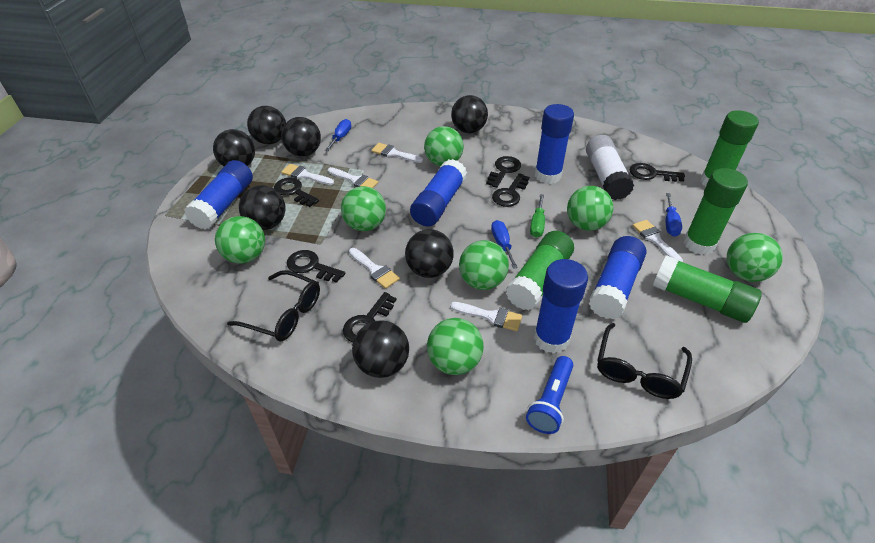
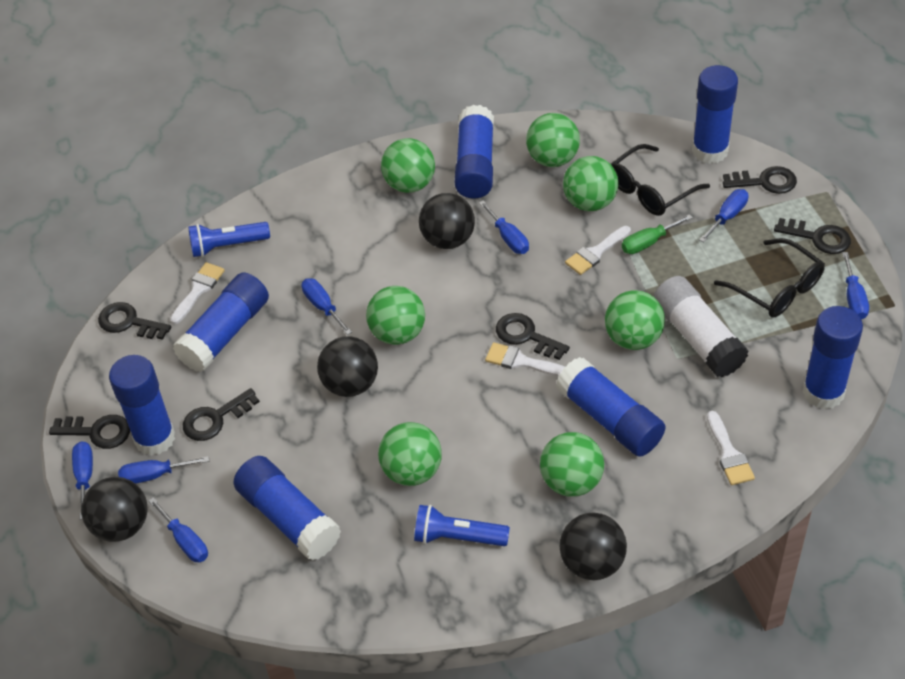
black ball: [213,129,255,166] [239,185,286,230] [247,106,286,144] [281,117,321,157] [352,320,409,378] [405,229,454,278] [451,95,488,133] = 7 -> [81,477,148,542] [317,336,378,397] [419,193,475,249] [559,513,627,580] = 4
blue flashlight: [526,356,573,434] = 1 -> [188,222,270,257] [414,505,510,546] = 2
blue glue stick: [184,160,253,230] [410,159,467,227] [534,259,588,354] [535,104,574,184] [589,236,646,319] = 5 -> [109,355,175,456] [173,272,269,372] [234,456,341,561] [455,105,494,198] [556,357,666,456] [692,65,738,164] [803,306,863,409] = 7
blue screwdriver: [325,119,351,151] [491,220,518,269] [665,193,682,236] = 3 -> [72,441,93,520] [118,456,209,484] [148,497,208,562] [302,278,352,335] [479,200,529,254] [699,189,749,242] [842,252,869,319] = 7
green glue stick: [506,231,574,310] [653,255,762,323] [683,168,748,255] [700,110,759,187] = 4 -> none = 0
white brush: [281,164,334,185] [328,167,378,188] [349,248,400,289] [371,143,423,163] [450,302,522,331] [632,220,683,262] = 6 -> [170,262,225,324] [485,342,565,376] [565,226,631,275] [707,411,755,485] = 4

